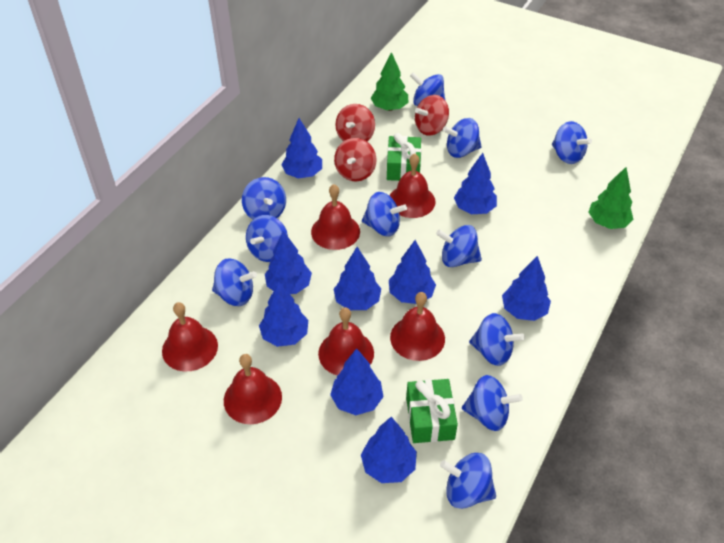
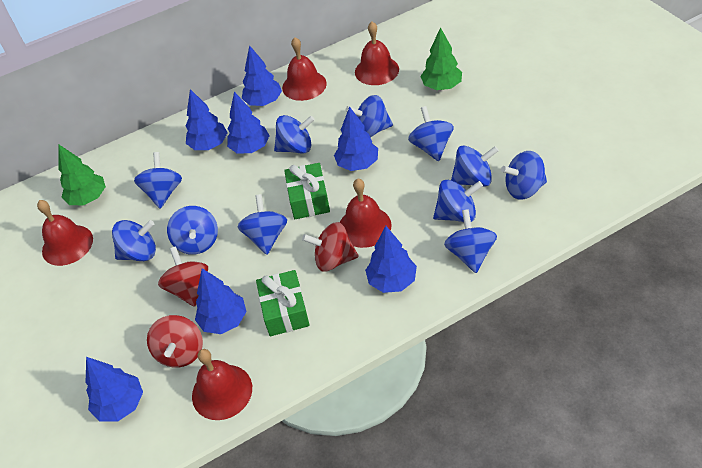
blue tree: [259,281,308,347] [265,231,312,294] [281,118,322,178] [330,348,383,415] [333,247,381,310] [361,417,417,483] [389,240,436,304] [454,153,497,214] [502,256,551,321] = 9 -> [86,357,143,421] [186,89,228,150] [195,268,246,334] [227,92,270,153] [242,45,282,106] [334,106,378,171] [365,226,417,293] = 7
red bell: [162,302,218,372] [224,354,282,424] [311,184,360,250] [318,307,374,376] [389,154,436,218] [390,292,445,361] = 6 -> [37,200,93,266] [192,349,252,420] [282,37,327,101] [340,179,392,248] [355,22,399,85] = 5

